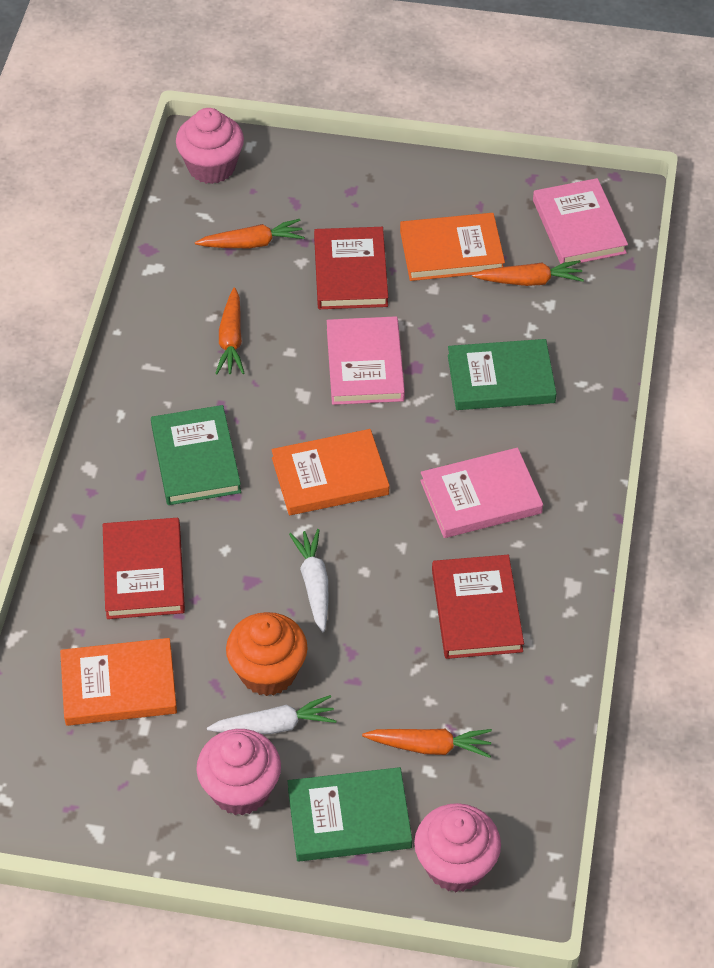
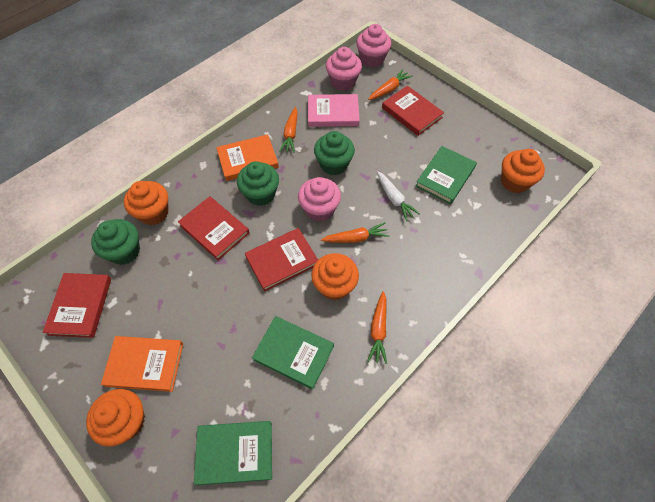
green cupcake: none = 0 -> [91,219,140,265] [237,161,279,206] [314,131,355,176] = 3
orange book: [60,638,177,726] [271,429,390,515] [400,213,505,281] = 3 -> [101,336,183,392] [216,134,279,181] = 2
orange cupcake: [226,612,308,696] = 1 -> [86,389,145,447] [124,181,169,225] [311,253,359,300] [501,149,545,193] = 4
pink book: [327,316,405,405] [420,448,543,538] [533,178,628,264] = 3 -> [308,94,360,127] = 1
red book: [103,518,185,619] [314,227,388,309] [432,555,524,659] = 3 -> [43,273,111,338] [178,196,250,260] [245,228,318,292] [382,86,444,136] = 4
white carrot: [207,695,336,734] [289,529,328,632] = 2 -> [377,171,420,221] = 1

